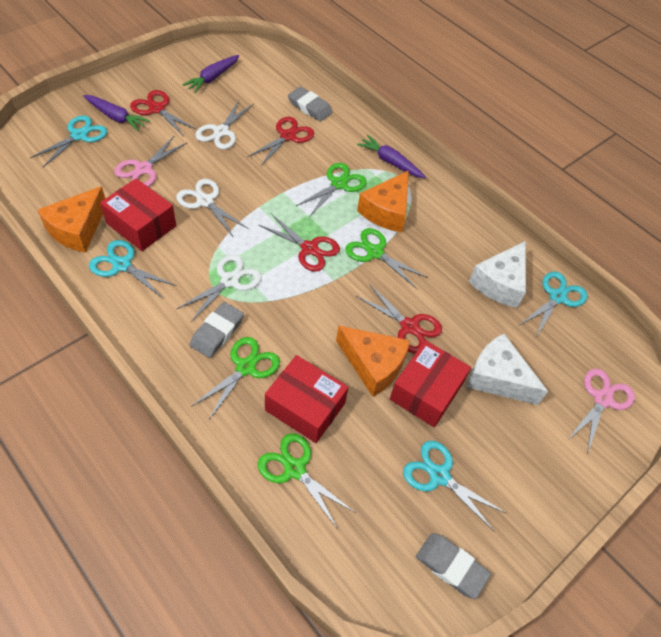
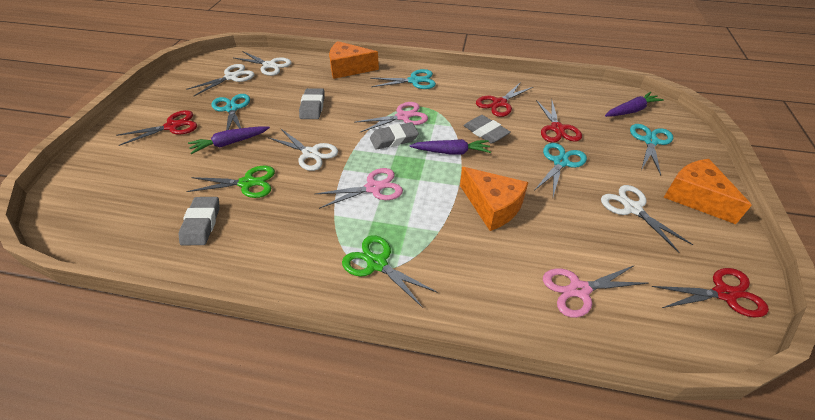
green scissors: [191,337,280,421] [258,433,355,528] [296,163,367,216] [345,228,428,289] = 4 -> [186,166,275,198] [342,235,438,308] = 2
grey eraser: [190,302,244,358] [288,87,333,122] [416,533,491,599] = 3 -> [179,197,220,245] [299,88,325,119] [370,122,419,150] [464,115,511,143] = 4
pink scissors: [114,136,188,187] [568,368,635,454] = 2 -> [315,168,403,209] [354,102,428,132] [543,265,649,318] = 3
red box: [100,178,176,251] [265,355,349,443] [390,340,471,427] = 3 -> none = 0
white cheese: [466,334,548,405] [469,241,526,308] = 2 -> none = 0
white scissors: [176,179,249,238] [177,254,262,322] [195,100,254,149] = 3 -> [186,64,254,96] [234,51,292,76] [268,128,338,171] [601,185,693,253] = 4

